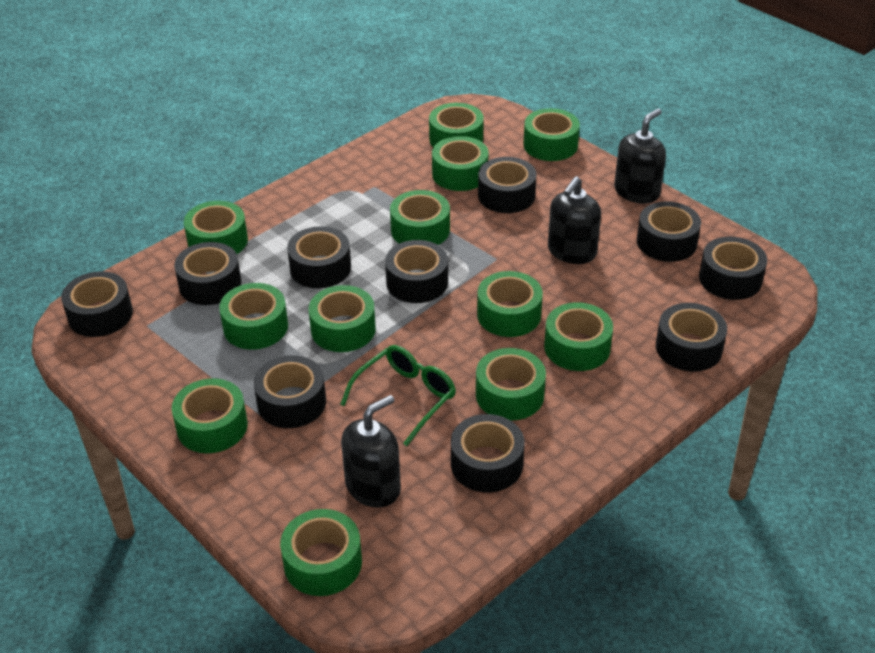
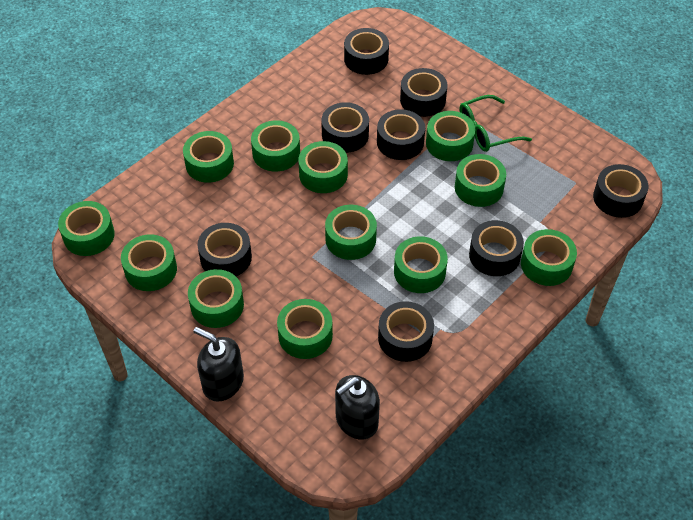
black soap dispenser: [341,395,401,508] [548,176,601,264] [614,108,666,203] = 3 -> [194,327,244,402] [335,375,380,440] = 2
black tape: [61,271,133,337] [174,242,241,305] [254,355,326,428] [287,226,351,288] [385,240,448,303] [451,414,525,492] [478,157,536,213] [637,201,701,262] [656,303,727,372] [699,237,767,300] = 10 -> [197,223,252,276] [321,102,369,153] [344,28,389,75] [377,109,425,160] [378,301,434,362] [400,68,447,117] [469,220,524,276] [593,164,648,218] = 8

